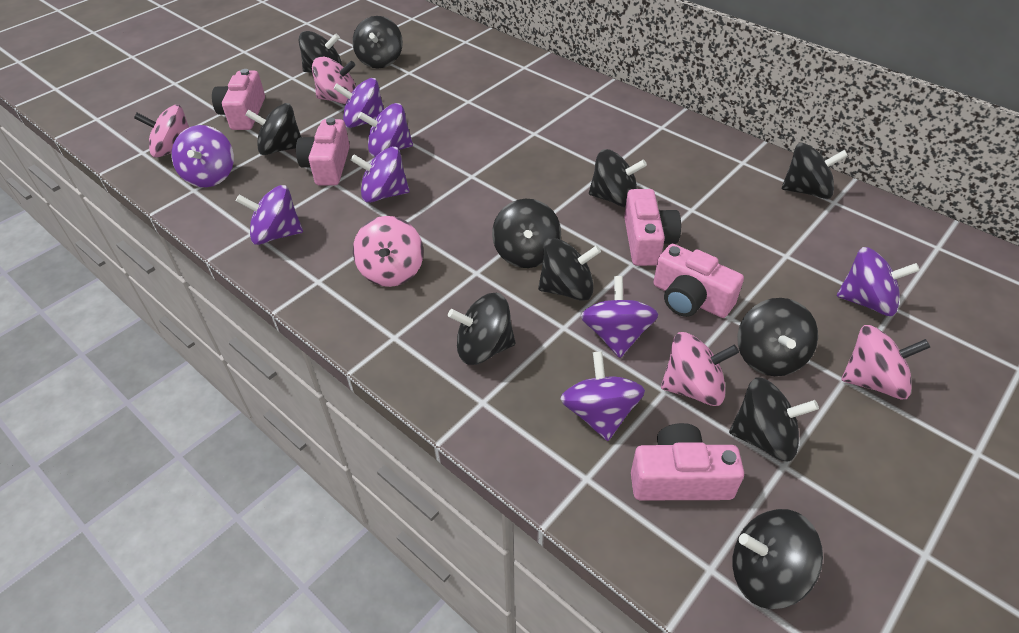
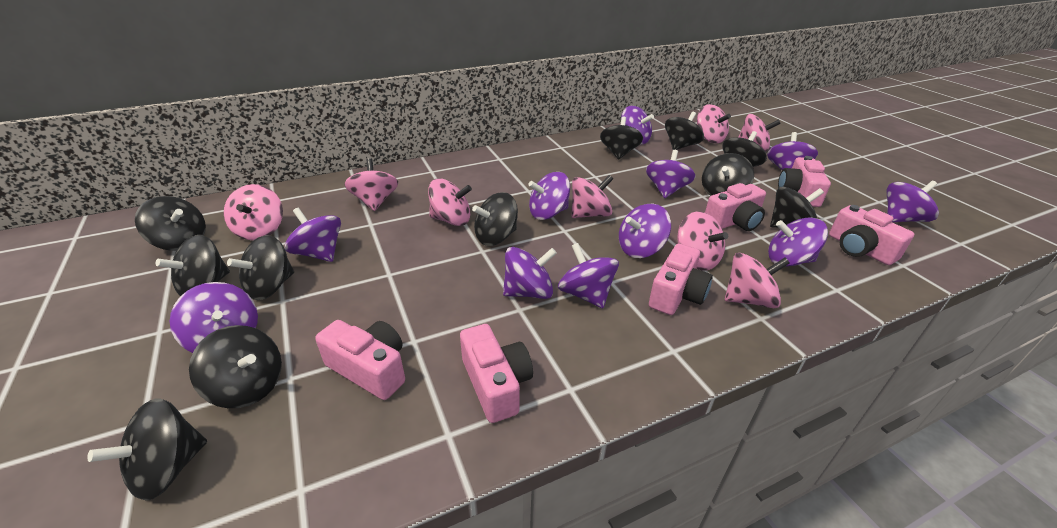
pink camera: [212,69,265,130] [296,118,350,185] [624,189,681,266] [631,423,744,500] [654,244,744,318] = 5 -> [315,320,405,400] [460,324,533,423] [649,244,713,315] [705,183,766,231] [778,156,831,207] [829,205,914,265] = 6
pink spinning top: [134,104,189,158] [312,56,356,104] [353,216,424,287] [661,332,739,406] [841,325,930,399] = 5 -> [224,184,283,240] [344,159,398,211] [428,179,472,226] [572,175,613,218] [677,211,728,270] [697,104,731,143] [725,253,790,308] [738,114,781,151] = 8
purple spinning top: [171,125,234,187] [236,185,303,245] [334,78,384,128] [351,147,410,203] [358,103,413,157] [560,351,645,441] [581,276,659,358] [837,247,920,316] = 8 -> [170,282,258,353] [285,208,341,262] [503,247,557,299] [528,172,570,220] [558,243,619,308] [619,204,671,258] [621,106,654,144] [646,150,695,198] [767,132,818,170] [768,217,828,267] [887,181,939,222] = 11

